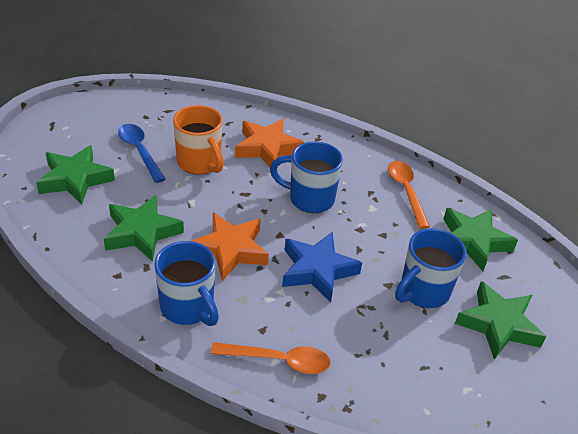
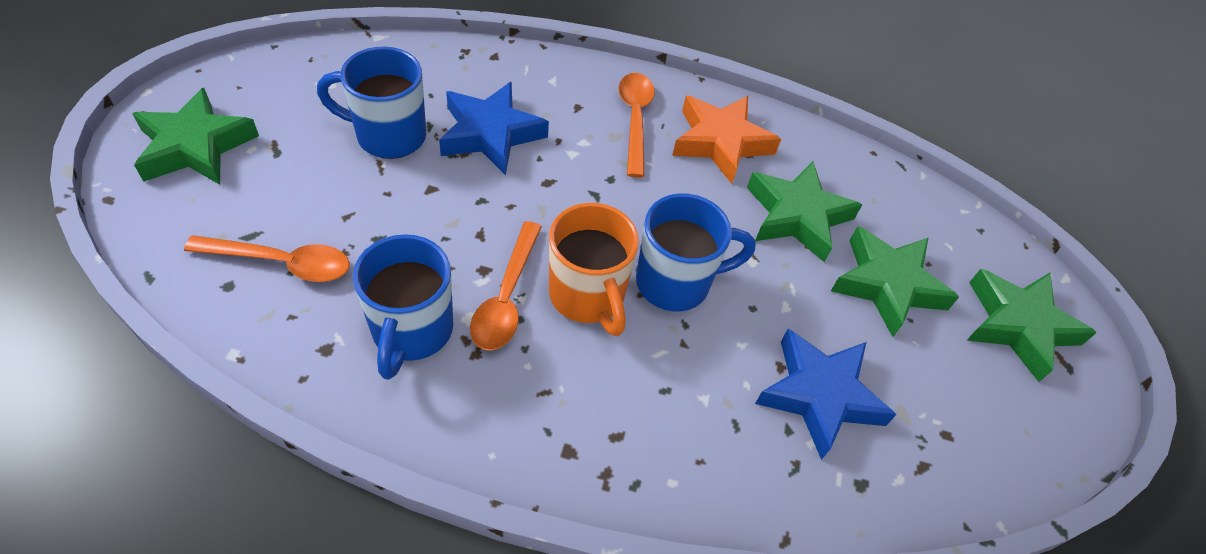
blue spoon: [118,124,166,183] = 1 -> none = 0
blue star: [282,232,362,303] = 1 -> [439,82,549,175] [755,329,897,460] = 2
orange spoon: [210,342,330,374] [388,161,430,229] = 2 -> [184,235,350,282] [470,221,542,350] [618,73,655,178] = 3
orange star: [192,213,269,281] [235,119,304,167] = 2 -> [672,96,781,184] = 1

